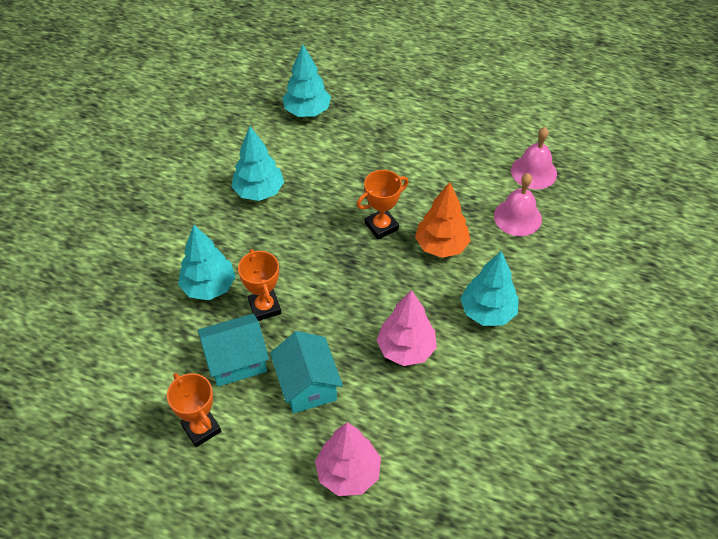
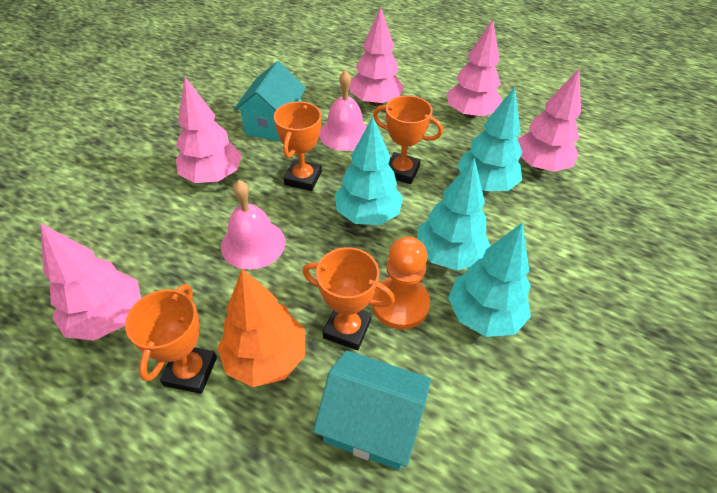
orange pawn: none = 0 -> [372,237,430,330] = 1
orange trophy: [167,373,221,447] [238,249,281,321] [357,170,409,240] = 3 -> [125,284,217,394] [274,102,322,191] [302,247,395,350] [373,95,443,184] = 4
pink tree: [315,422,381,496] [377,290,437,366] = 2 -> [40,223,141,341] [176,77,242,183] [350,7,404,106] [446,19,502,118] [518,69,581,172] = 5

